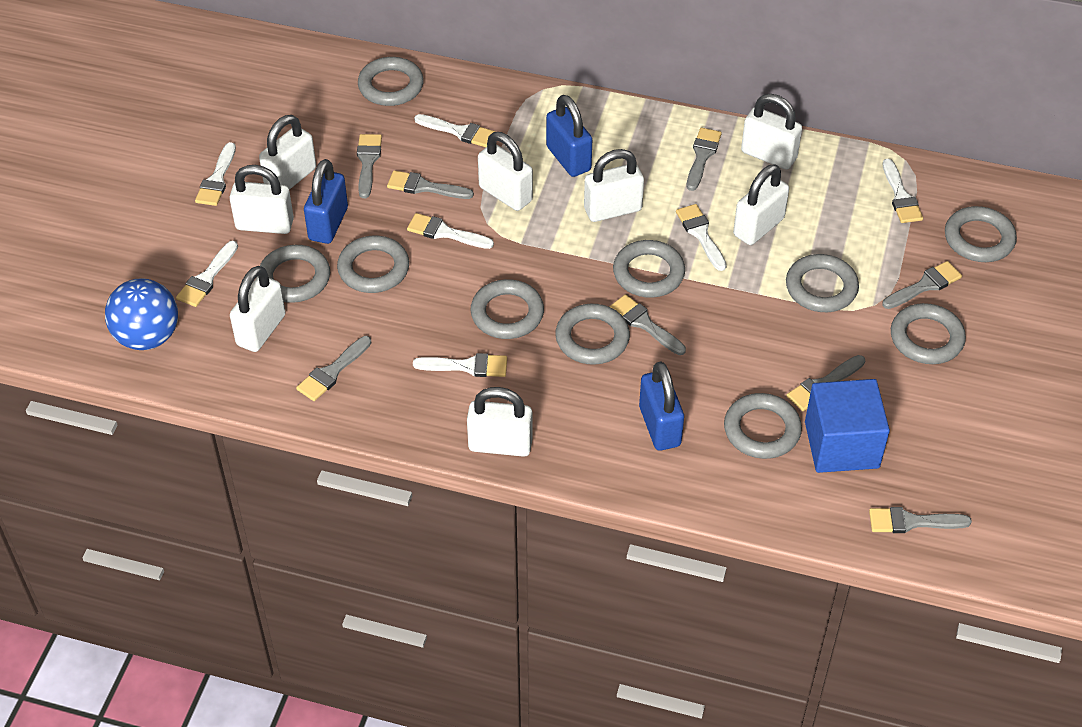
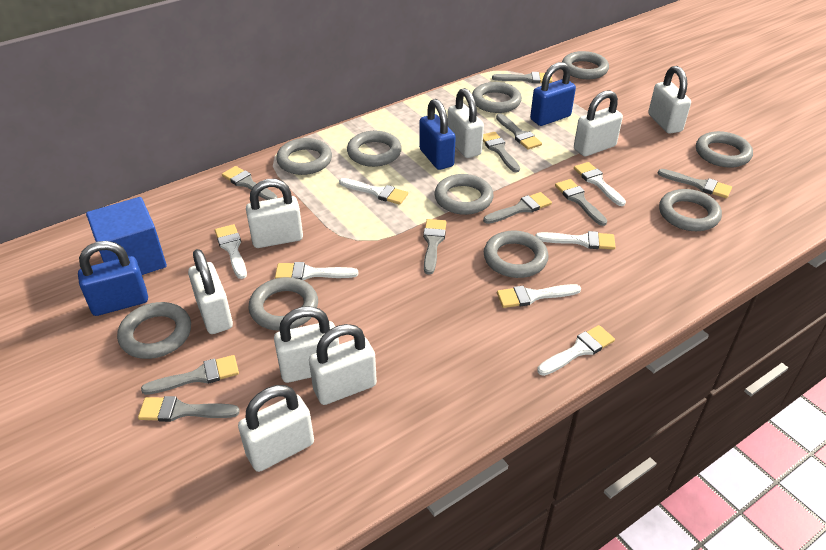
blue ball: [105,278,178,350] = 1 -> none = 0
grey brush: [296,336,371,401] [357,134,382,198] [387,170,474,199] [609,294,686,355] [687,128,722,191] [786,355,865,411] [869,507,972,533] [882,261,962,309] = 8 -> [138,396,240,422] [141,355,239,395] [222,166,277,200] [423,219,446,275] [483,132,520,172] [483,192,552,224] [492,72,553,83] [496,114,542,150] [555,179,607,226] [657,169,732,198] = 10

